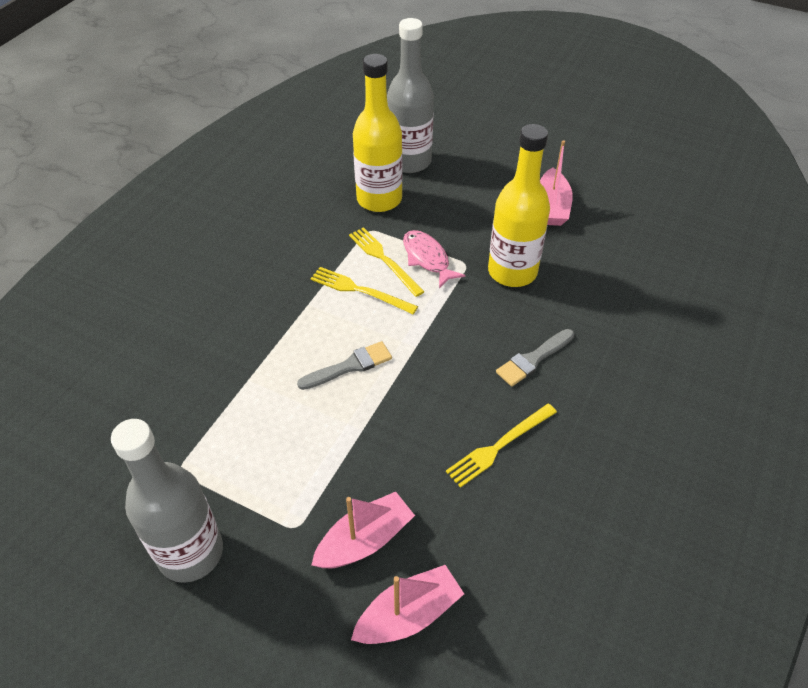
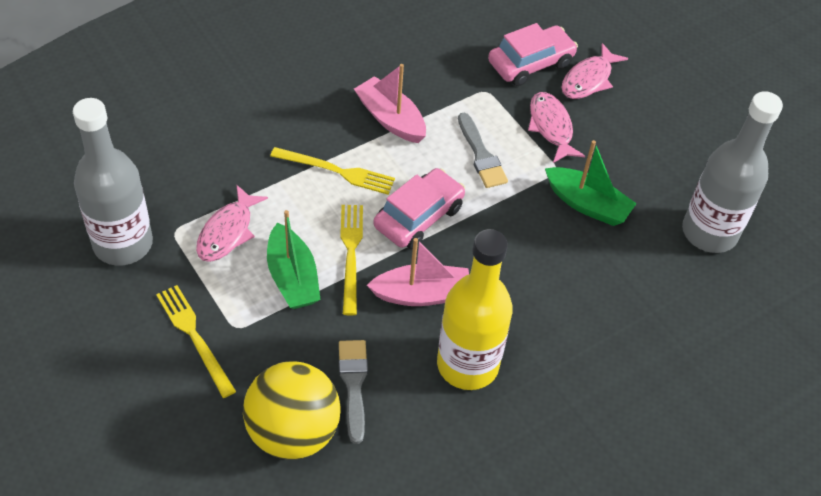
green boat: none = 0 -> [267,210,321,309] [545,140,637,226] = 2
pink boat: [311,492,415,568] [351,565,464,644] [540,140,573,226] = 3 -> [354,64,426,143] [367,238,469,306] = 2
pink car: none = 0 -> [374,168,465,249] [488,23,578,86] = 2
pink fish: [403,230,465,288] = 1 -> [196,185,268,262] [528,92,585,163] [561,43,628,99] = 3
yellow ball: none = 0 -> [243,361,340,460] = 1
yellow bottle: [353,54,403,212] [488,124,550,287] = 2 -> [437,229,513,390] = 1

